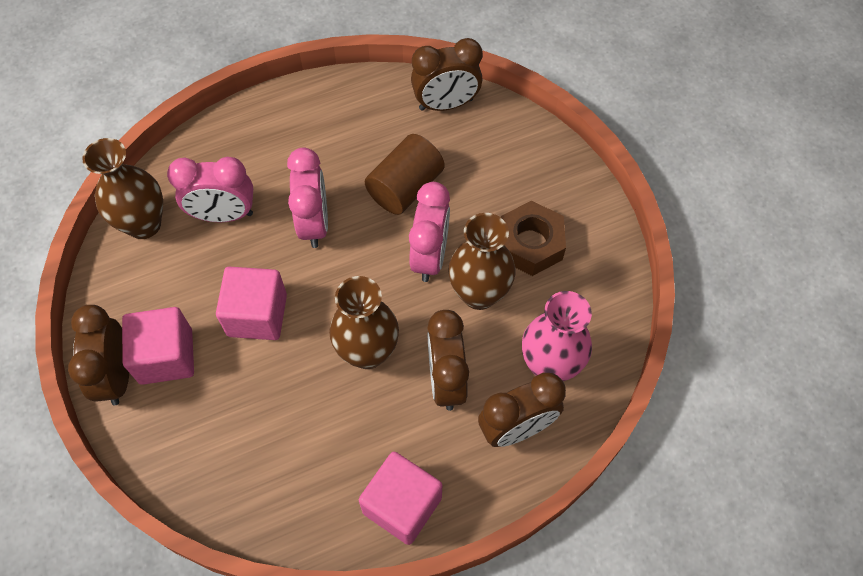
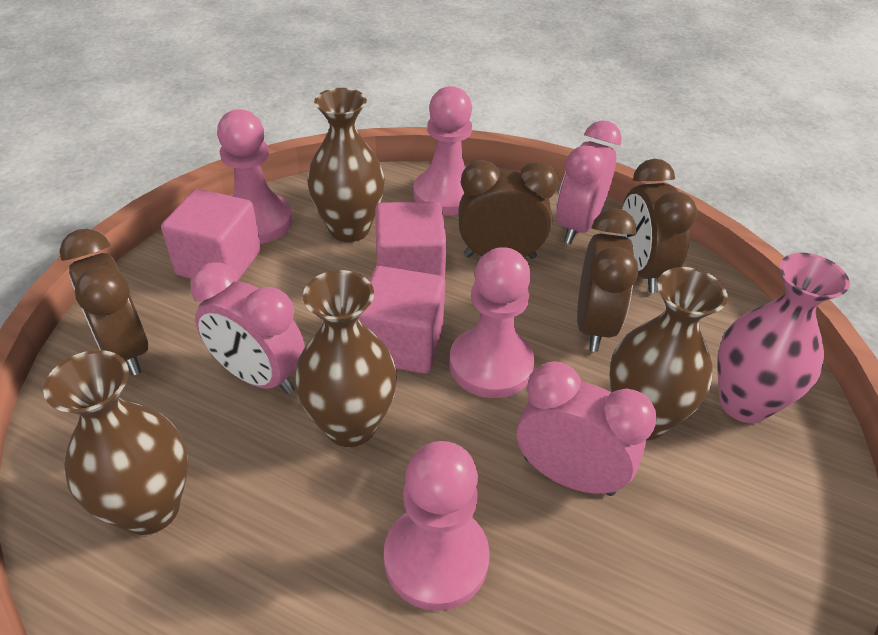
brown cylinder: [365,134,445,215] = 1 -> none = 0
brown nut: [501,201,566,276] = 1 -> none = 0
brown vase: [82,138,163,239] [329,276,399,369] [449,213,515,310] = 3 -> [43,350,188,535] [295,270,397,447] [307,88,385,242] [609,267,728,440] = 4
pink pawn: none = 0 -> [217,109,293,244] [384,441,490,611] [413,86,472,216] [449,247,535,398] = 4

